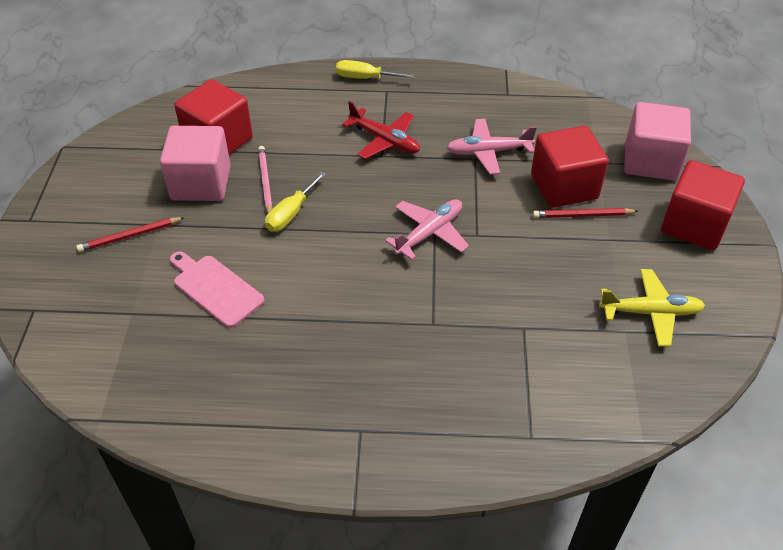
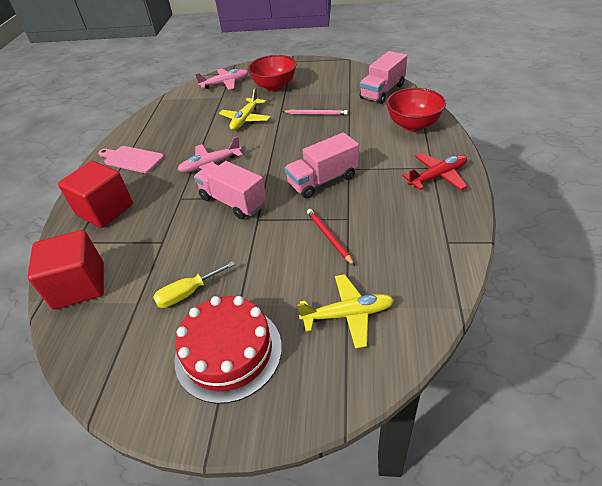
pink cube: [160,126,231,201] [624,102,691,181] = 2 -> none = 0
pink truck: none = 0 -> [194,161,267,219] [285,132,359,198] [359,51,407,104] = 3
red bowl: none = 0 -> [248,55,296,91] [386,88,446,132] = 2
red cake: none = 0 -> [175,296,282,404] = 1
red cube: [174,79,253,154] [531,126,609,208] [661,160,745,250] = 3 -> [27,230,104,309] [58,161,133,228] = 2
red pencil: [76,217,185,252] [533,208,638,218] = 2 -> [307,209,355,266] = 1
yellow plane: [599,269,705,347] = 1 -> [219,88,270,130] [297,274,394,349] = 2
yellow screwdriver: [265,172,326,232] [336,60,414,79] = 2 -> [153,261,235,308] = 1

